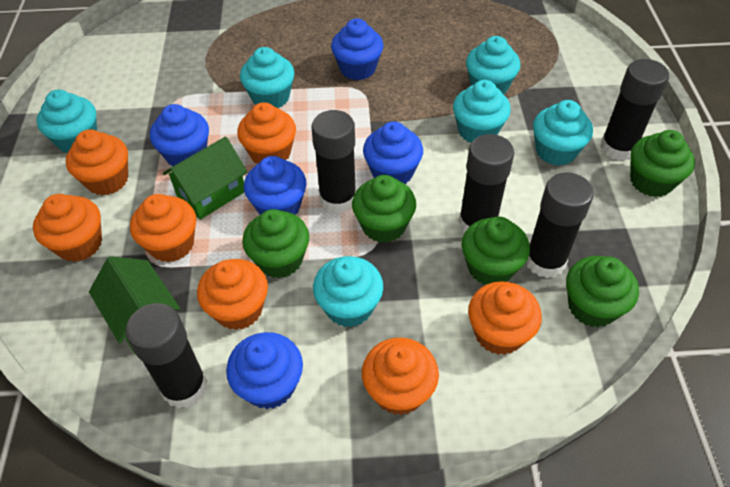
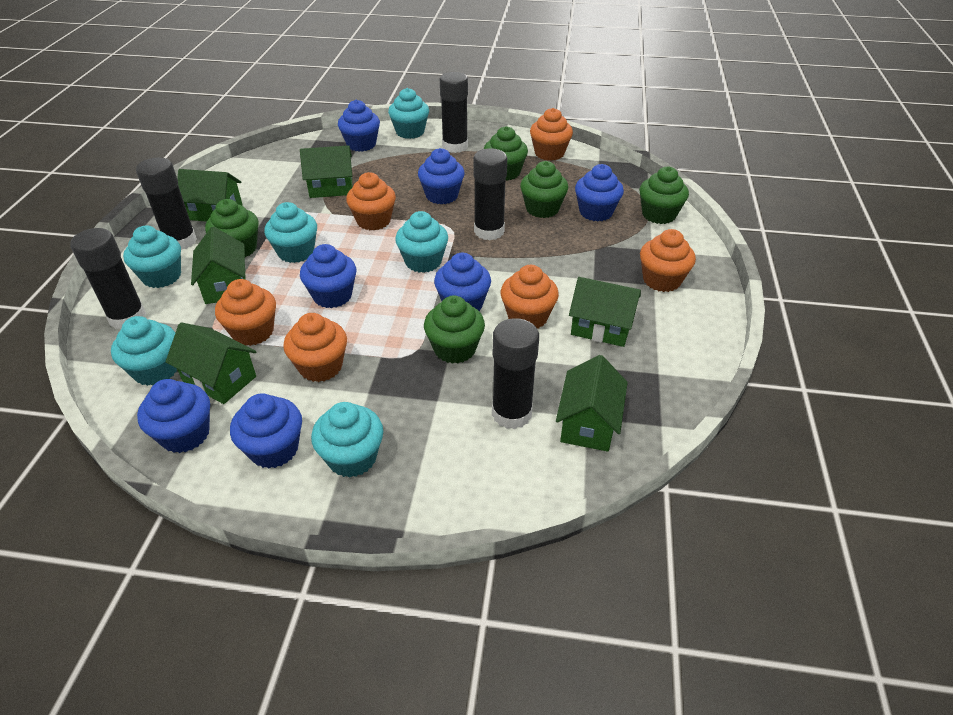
blue cupcake: [150,104,209,167] [226,332,303,409] [244,156,307,215] [331,18,384,80] [363,122,423,184] = 5 -> [137,379,210,453] [230,393,302,469] [300,244,356,308] [338,100,380,152] [418,148,465,204] [434,253,491,311] [575,164,624,221] = 7
green house: [89,256,180,354] [163,136,248,220] = 2 -> [166,322,257,404] [177,169,243,222] [191,227,245,304] [300,145,352,198] [556,355,628,452] [569,277,641,347] = 6
orange cupcake: [33,194,102,262] [66,129,128,195] [130,194,196,262] [197,259,268,330] [237,102,296,164] [362,338,439,415] [468,281,542,355] = 7 -> [215,279,276,346] [283,313,347,382] [346,172,396,230] [501,265,559,328] [530,108,573,161] [640,229,696,292] = 6

